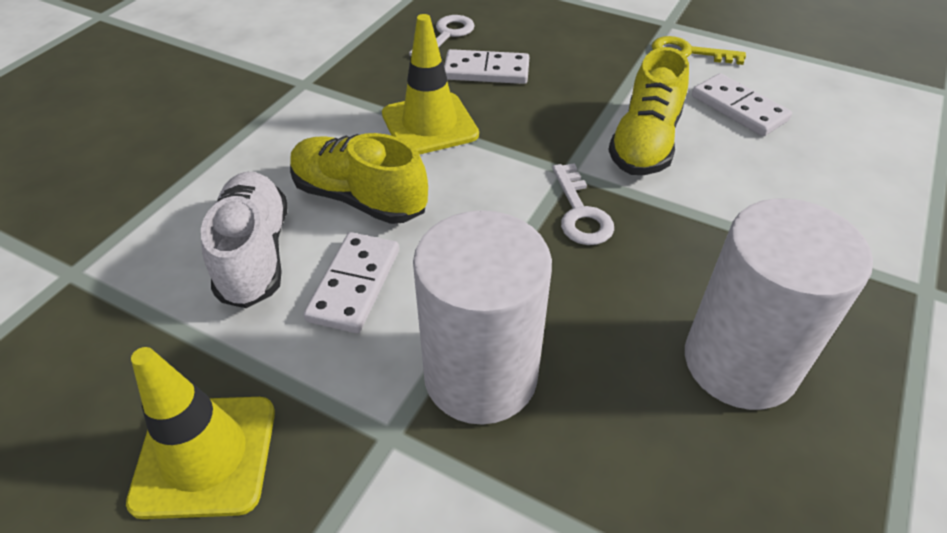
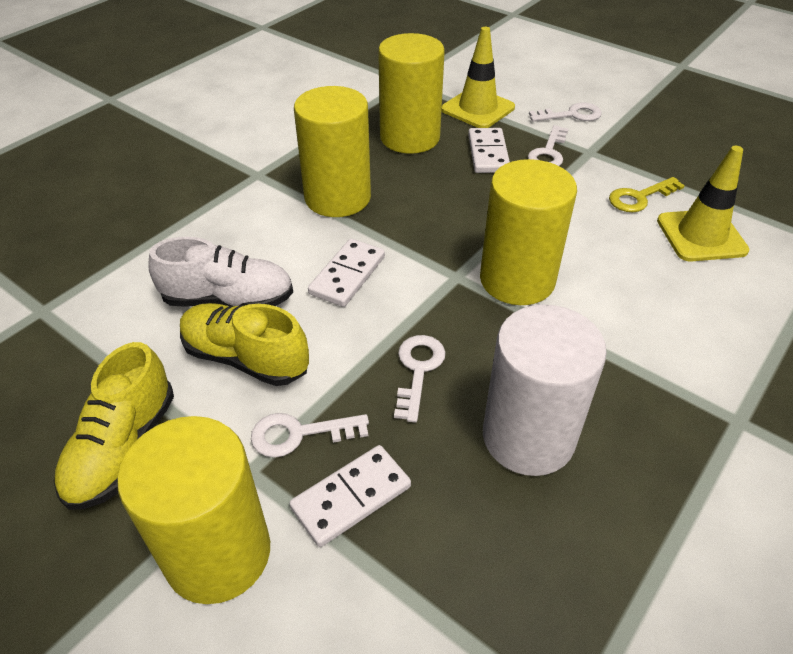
white cylinder: [413,210,552,425] [685,198,873,410] = 2 -> [483,305,607,476] = 1
white key: [409,15,475,56] [552,163,614,245] = 2 -> [251,413,369,458] [394,335,446,423] [528,125,568,166] [529,102,602,121] = 4
yellow cylinder: none = 0 -> [117,416,270,604] [294,86,371,217] [378,33,445,154] [480,159,577,305] = 4

